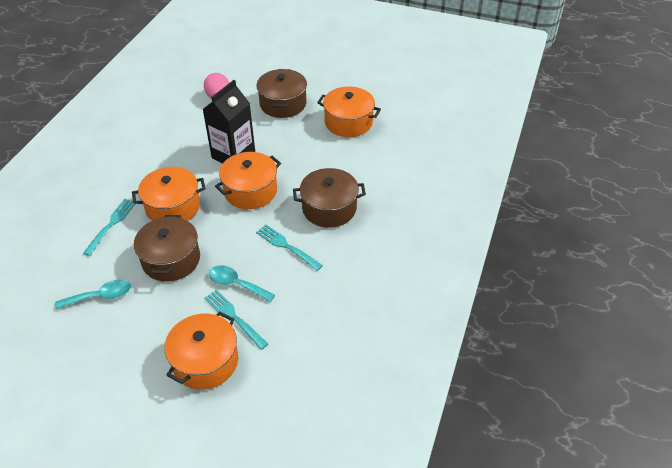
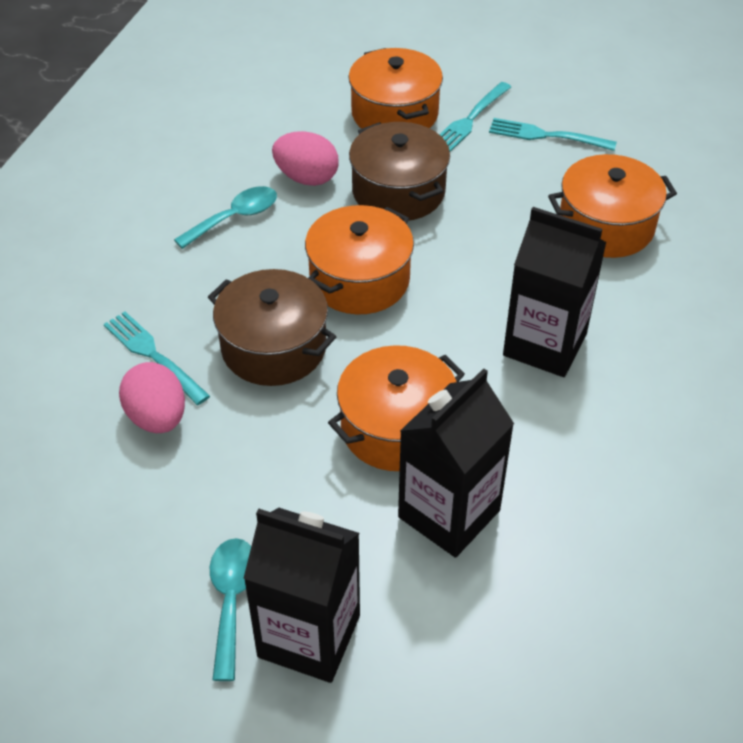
black carton: [202,80,255,163] = 1 -> [243,508,360,683] [398,368,514,558] [503,207,607,377] = 3
brown pot: [134,215,200,282] [257,69,307,118] [293,168,366,228] = 3 -> [208,269,336,386] [349,122,450,221] = 2
pink egg: [204,73,229,99] = 1 -> [119,362,185,433] [272,131,339,186] = 2

